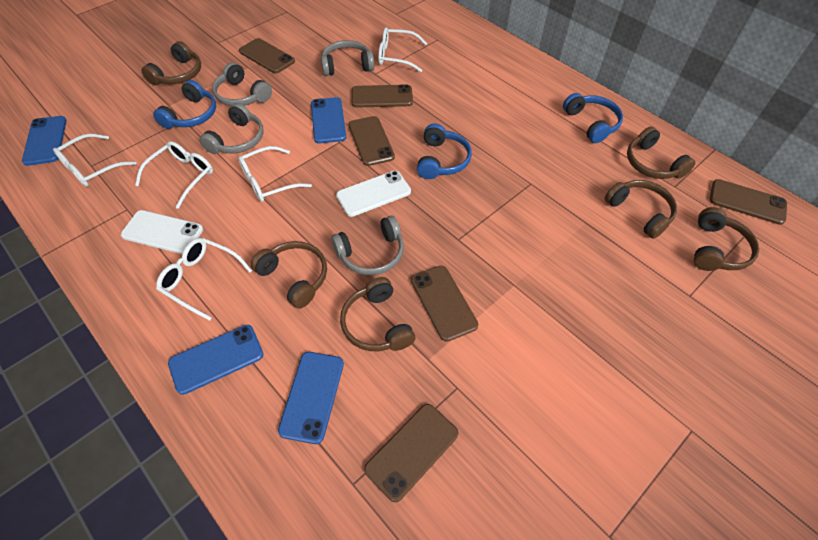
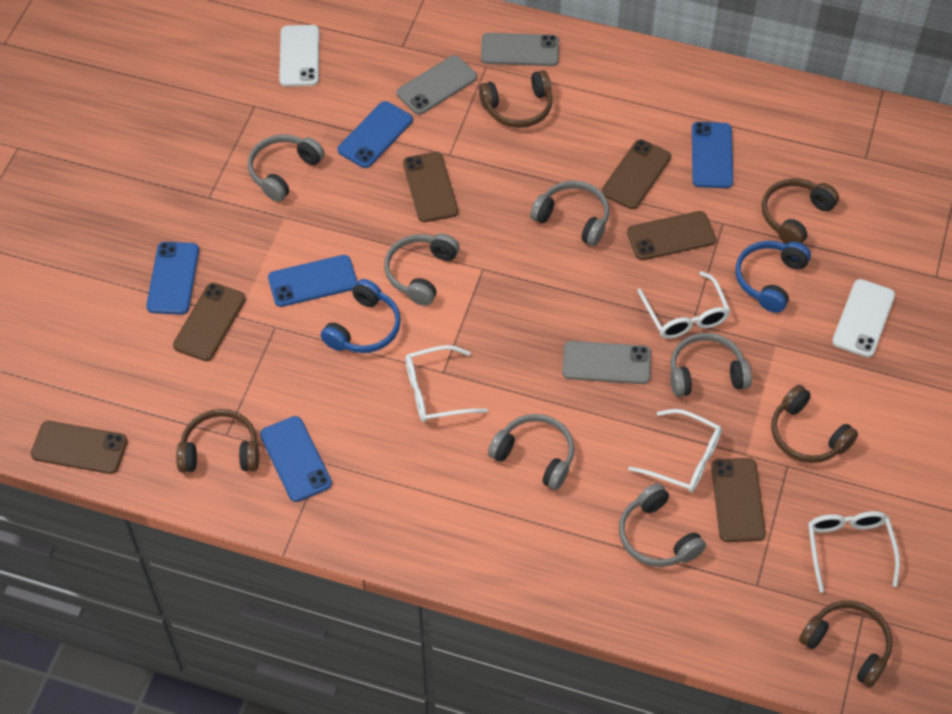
blue headphones: [153,80,216,129] [417,124,472,179] [563,93,623,143] = 3 -> [321,279,401,353] [736,241,811,313] = 2
blue phone: [22,116,67,166] [168,325,264,395] [278,352,344,444] [311,97,346,143] = 4 -> [146,242,199,315] [260,416,332,502] [268,255,357,307] [338,101,413,168] [692,122,733,188] = 5
brown headphones: [142,41,201,85] [251,241,327,309] [340,277,415,351] [605,180,677,239] [627,126,696,179] [694,207,759,271] = 6 -> [176,409,259,473] [479,70,553,128] [762,178,839,244] [771,385,858,463] [799,601,893,688] = 5
grey headphones: [199,103,264,154] [212,62,272,106] [321,40,374,76] [331,216,404,275] = 4 -> [248,134,325,202] [384,233,459,306] [488,414,574,490] [530,180,609,246] [619,483,706,567] [670,333,752,397] = 6
grey phone: none = 0 -> [397,55,477,115] [481,33,559,66] [562,341,651,384] = 3
white glasses: [53,133,136,187] [135,141,213,209] [156,238,252,321] [238,146,312,202] [378,27,427,72] = 5 -> [405,345,488,422] [628,409,722,492] [637,271,730,339] [808,511,900,593] = 4

